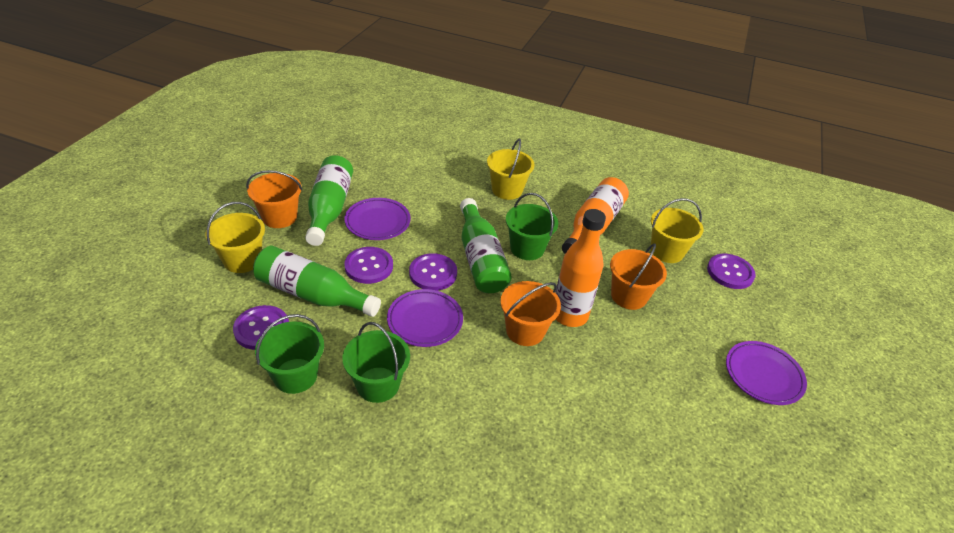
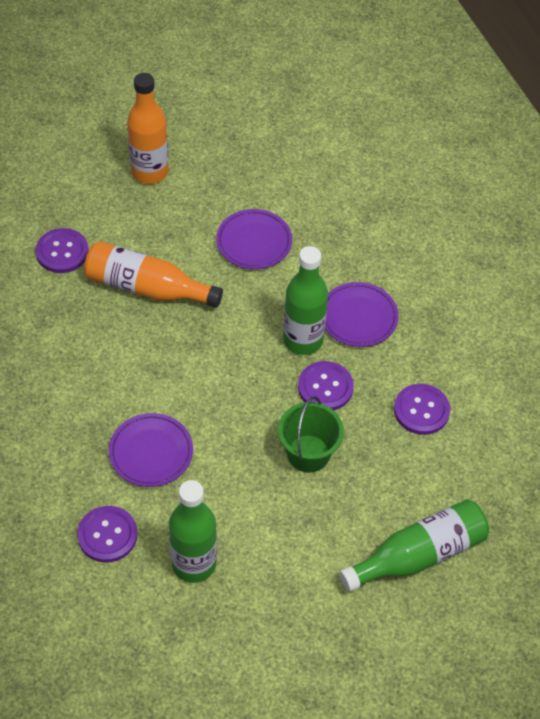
green bucket: [255,314,324,394] [342,322,410,403] [506,193,558,260] = 3 -> [278,396,344,472] = 1
orange bucket: [246,170,303,228] [500,281,561,346] [610,243,667,310] = 3 -> none = 0
yellow bucket: [205,202,265,273] [487,139,535,200] [650,198,704,263] = 3 -> none = 0

